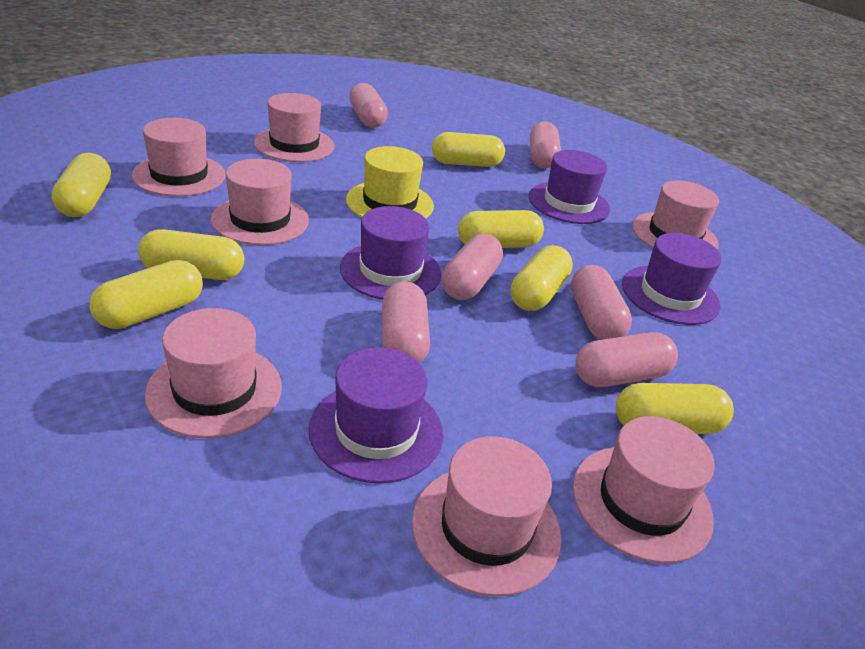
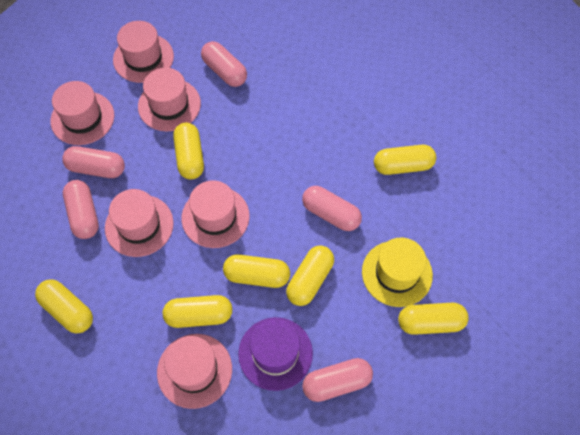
pink capsule: [349,83,388,128] [382,281,430,363] [442,233,503,300] [530,122,561,168] [571,265,632,340] [575,332,678,387] = 6 -> [62,146,125,178] [63,180,99,239] [201,41,247,87] [302,186,362,231] [302,358,373,402] = 5
pink hat: [132,118,226,197] [145,308,282,438] [211,159,309,245] [254,93,334,162] [412,436,561,597] [573,416,715,564] [632,180,719,249] = 7 -> [50,81,114,145] [105,189,174,257] [113,21,174,83] [138,68,201,132] [157,334,232,409] [181,180,250,248] = 6
purple hat: [309,347,443,484] [340,206,441,300] [529,150,610,224] [622,233,722,325] = 4 -> [238,317,313,391] = 1

